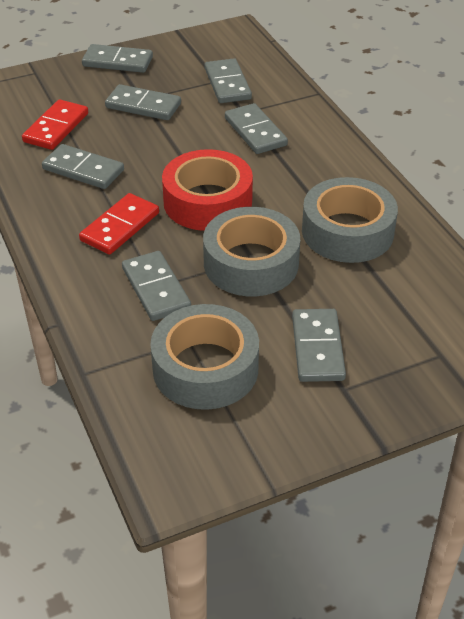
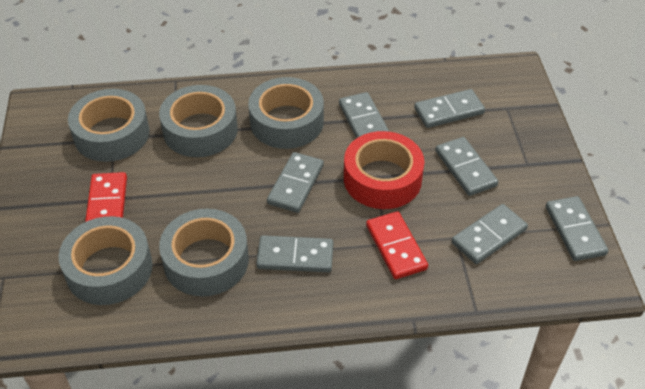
grey tape: [150,304,259,410] [203,207,300,296] [302,177,398,263] = 3 -> [59,216,152,305] [68,89,150,162] [159,85,238,157] [159,209,249,296] [248,77,324,149] = 5

